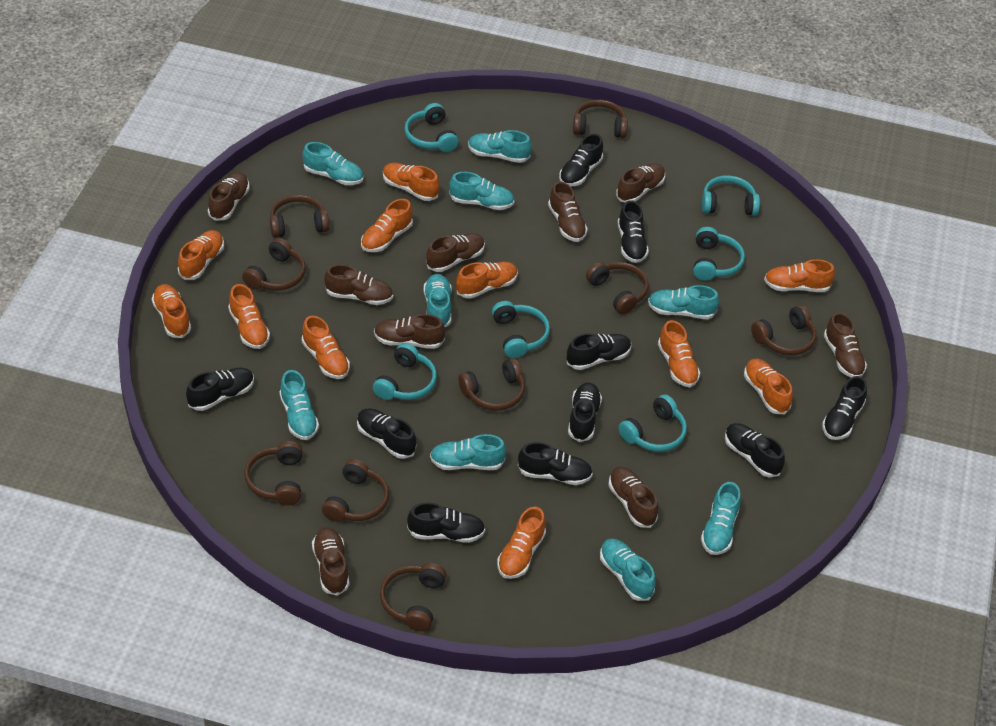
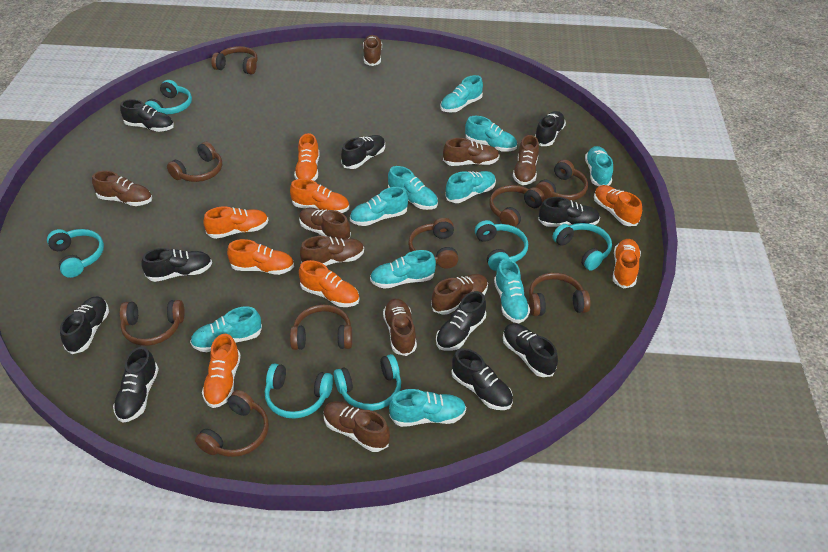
orange shoe: [151,284,191,338] [178,230,224,280] [228,284,270,349] [302,316,350,379] [361,199,413,252] [383,163,439,201] [456,262,518,299] [497,507,546,579] [658,320,700,387] [744,359,793,415] [764,259,835,292] = 11 -> [202,334,241,408] [204,206,268,239] [227,239,294,275] [290,179,349,213] [294,133,319,181] [299,260,359,307] [594,185,642,226] [613,239,641,288] = 8
turquoise shoe: [280,370,319,440] [302,142,363,185] [424,274,452,327] [430,434,506,470] [449,172,515,210] [468,130,531,163] [600,538,656,601] [648,285,719,320] [701,482,741,555] = 9 -> [190,306,262,352] [350,187,408,226] [370,250,436,289] [388,166,438,210] [389,389,466,427] [440,75,483,112] [445,171,496,203] [465,116,517,152] [494,259,530,323] [585,146,613,186] = 10

